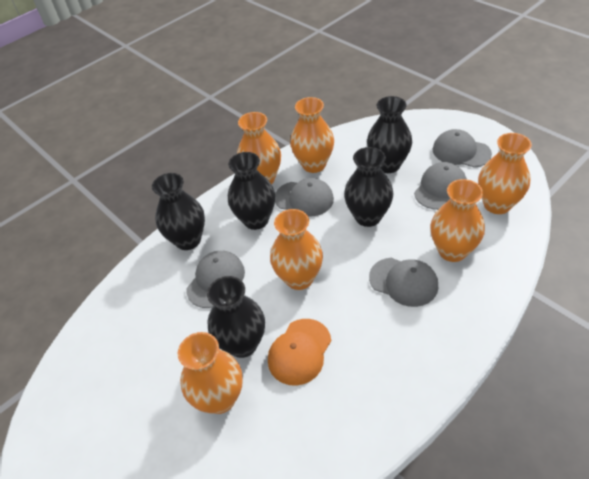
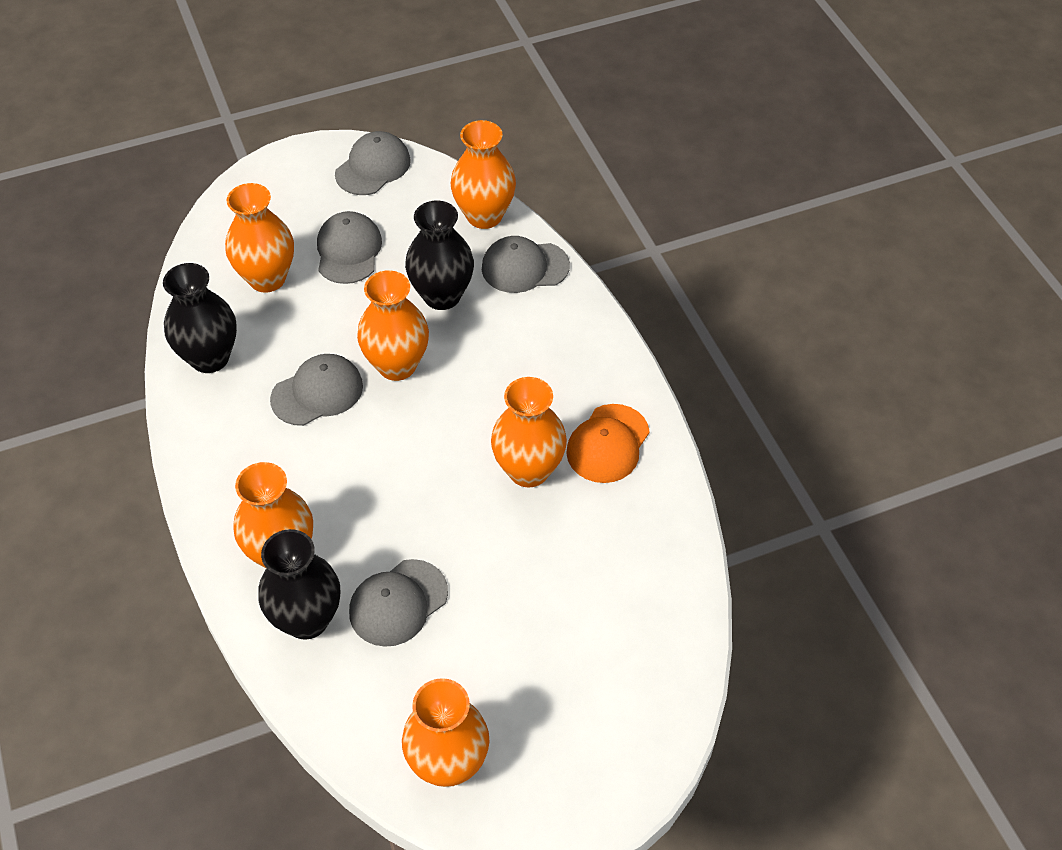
black vase: [152,173,205,250] [207,276,265,358] [228,152,275,230] [344,147,393,227] [367,96,412,173] = 5 -> [163,263,237,373] [258,529,341,640] [405,200,474,310] = 3

